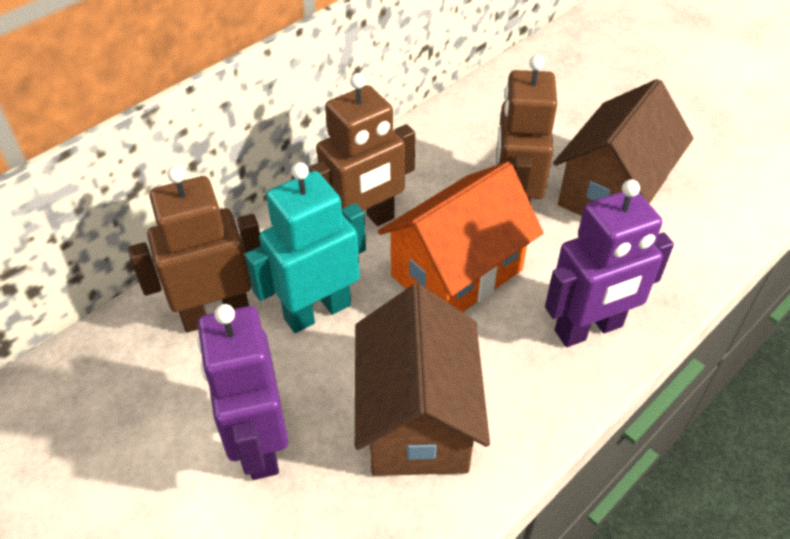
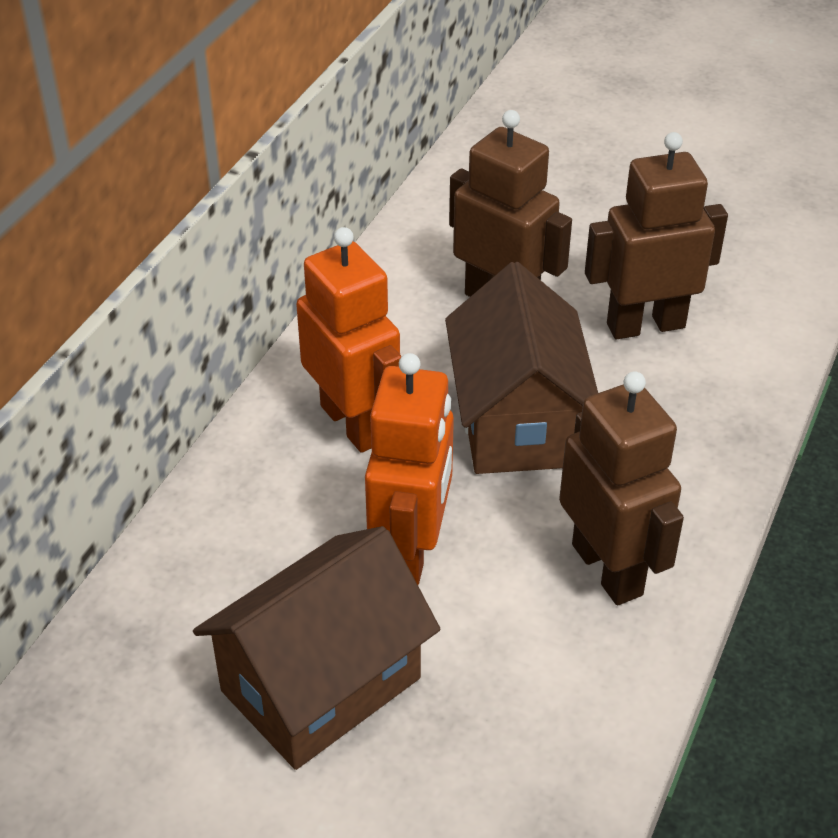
orange house: [378,162,543,312] = 1 -> none = 0
orange robot: none = 0 -> [296,227,402,453] [365,353,454,585] = 2
purple robot: [197,304,288,480] [545,179,674,347] = 2 -> none = 0
turquoise robot: [245,162,366,333] = 1 -> none = 0

